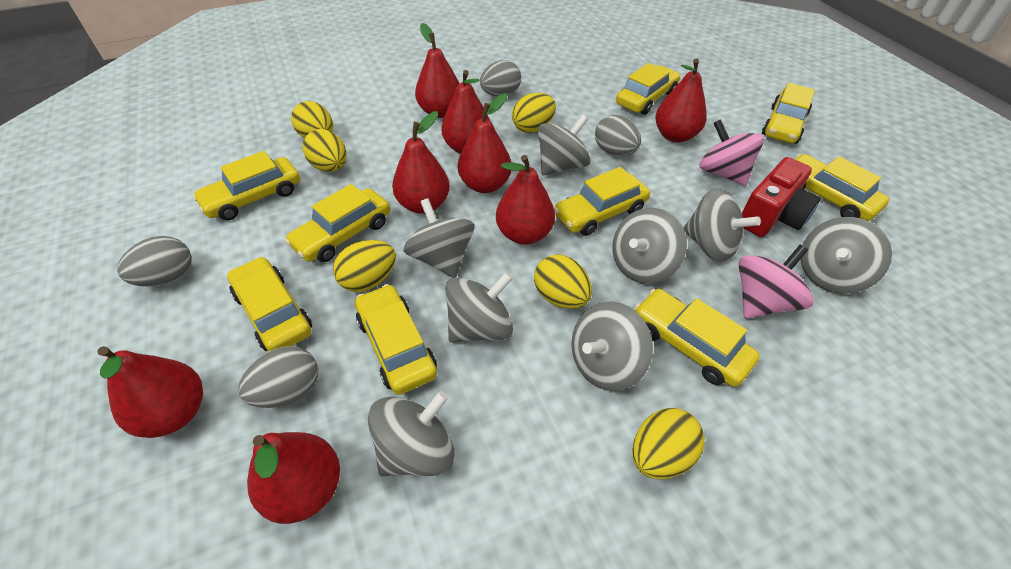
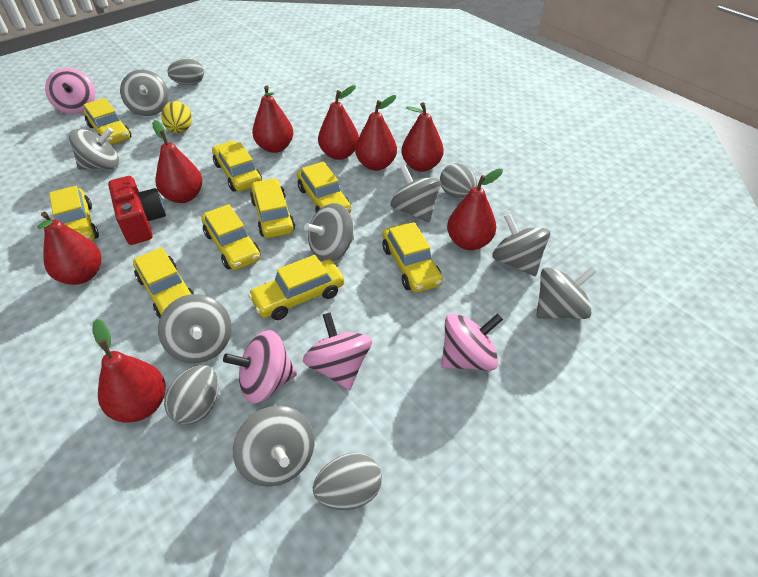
pink spinning top: [699,119,764,186] [739,245,814,318] = 2 -> [45,68,95,114] [223,330,297,403] [303,312,372,390] [441,313,503,371] = 4
yellow egg: [291,101,333,139] [302,129,347,172] [333,240,396,292] [512,93,556,133] [534,254,592,309] [632,408,705,479] = 6 -> [161,101,192,133] = 1

